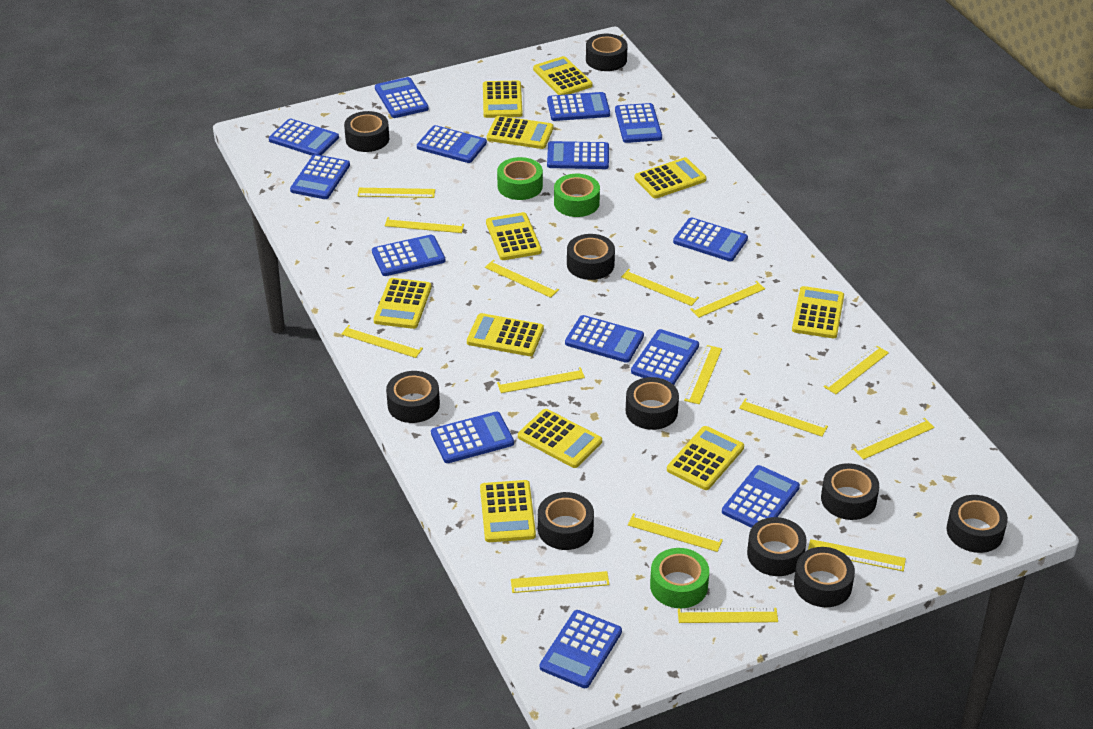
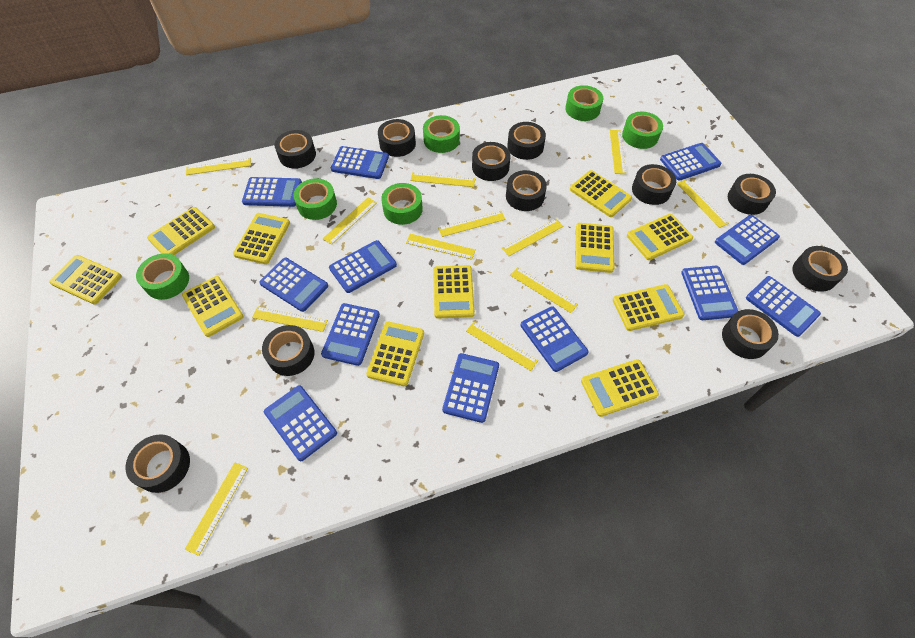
black tape: [344,111,389,152] [386,371,440,423] [538,492,594,550] [567,234,615,280] [586,34,628,71] [626,377,679,430] [747,517,807,576] [794,547,855,607] [821,463,879,520] [947,495,1008,553] = 10 -> [126,434,190,493] [262,325,314,376] [275,130,316,168] [378,119,416,157] [472,142,511,181] [506,170,547,211] [507,122,546,160] [632,164,676,205] [722,309,779,359] [728,174,776,215] [792,246,848,292] = 11
blue calculator: [269,118,339,156] [290,154,350,199] [372,235,445,276] [375,77,429,118] [417,125,487,163] [431,411,514,463] [540,610,622,688] [547,92,610,121] [547,141,609,169] [565,315,644,363] [615,103,662,143] [631,329,699,385] [673,217,748,261] [722,465,800,528] = 14 -> [242,177,302,207] [259,258,328,312] [264,385,337,461] [321,303,380,366] [329,240,397,293] [331,146,389,179] [442,353,499,423] [521,306,589,372] [660,143,722,181] [681,266,738,320] [715,215,780,265] [746,276,821,337] = 12
green tape: [497,157,543,200] [554,174,600,217] [650,548,709,608] = 3 -> [136,253,189,300] [293,178,337,220] [381,183,423,225] [423,115,460,153] [565,85,603,121] [622,111,663,149] = 6
yellow ruler: [341,325,423,358] [357,188,435,198] [385,217,464,233] [485,260,559,298] [497,367,585,393] [511,571,609,593] [621,269,699,306] [628,513,723,552] [678,608,778,623] [684,345,722,404] [690,281,765,318] [739,398,828,437] [808,539,906,571] [824,345,889,394] [853,418,935,460] = 15 -> [184,462,248,556] [186,158,251,175] [252,306,328,332] [323,198,377,245] [406,234,476,260] [410,172,475,187] [438,211,506,237] [466,322,538,371] [502,219,563,256] [510,267,578,313] [610,130,626,174] [677,179,729,228] = 12

